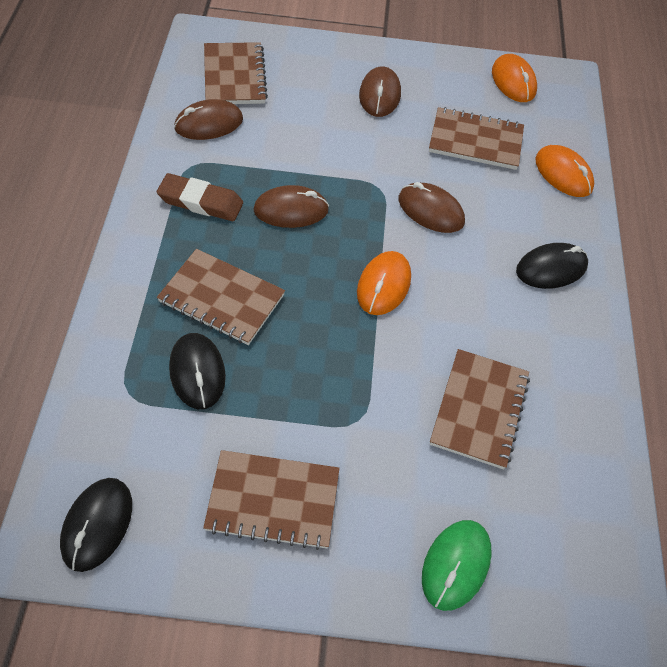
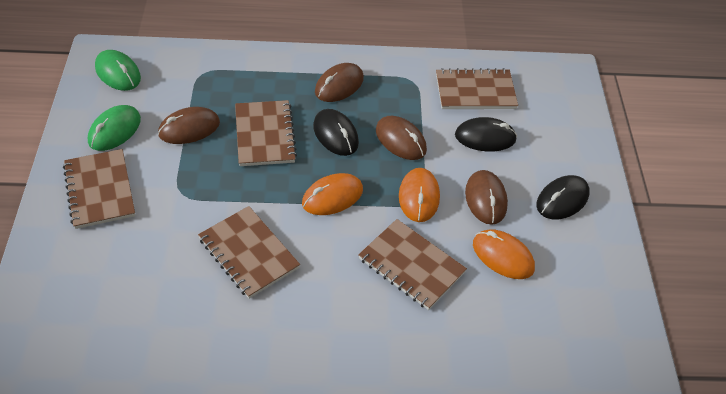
brown eraser: [157,173,243,221] = 1 -> none = 0
green mouse: [422,520,492,611] = 1 -> [88,105,141,151] [95,50,141,91] = 2

